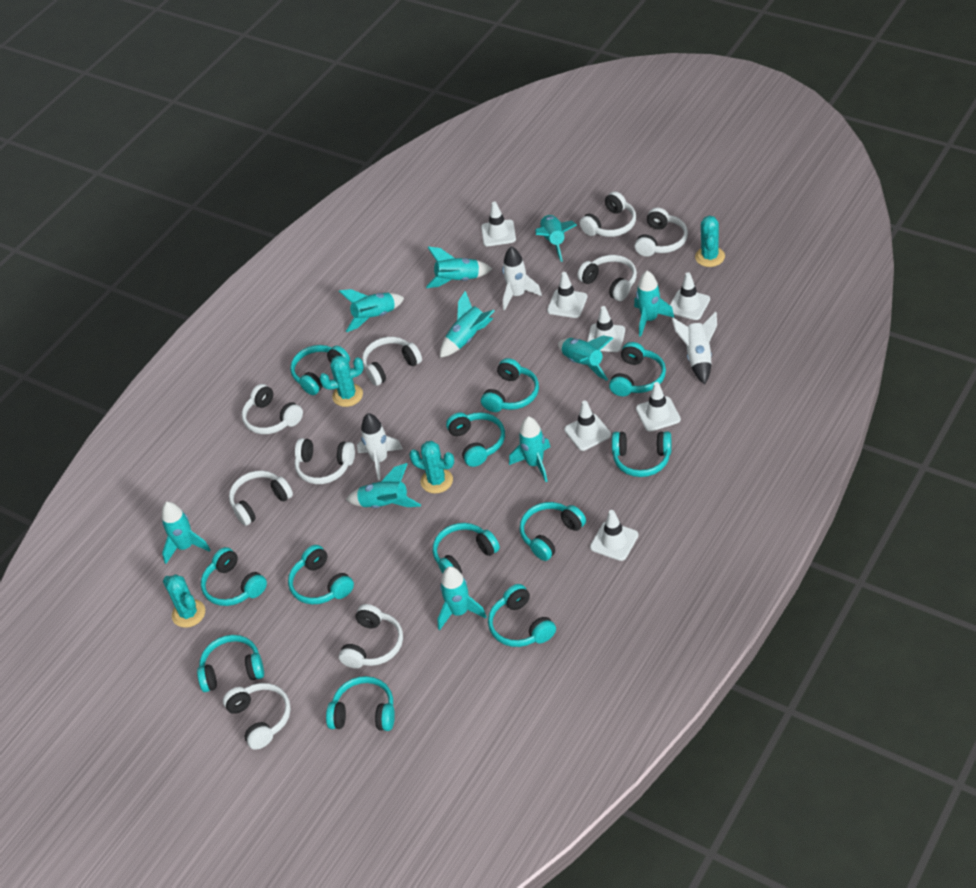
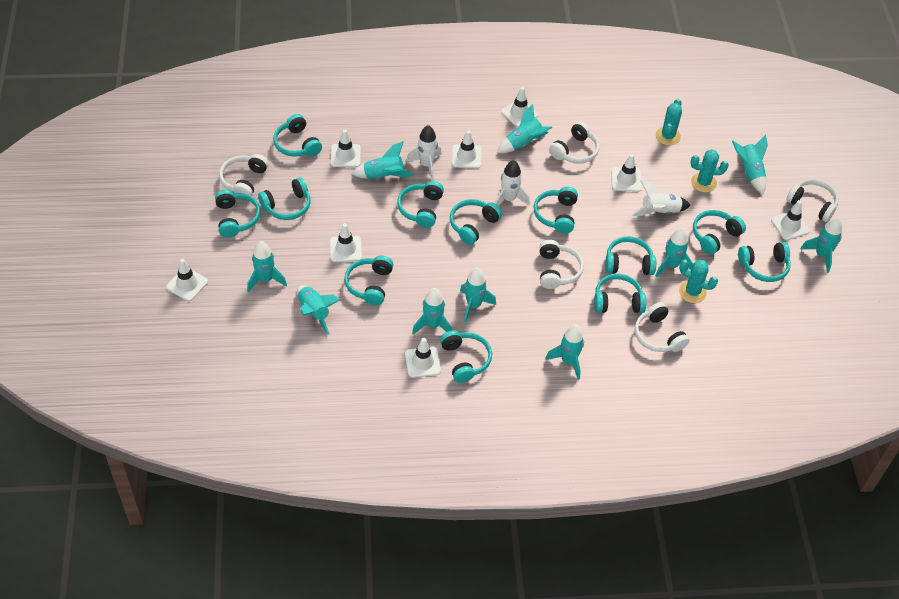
turquoise cactus: [163,574,205,628] [319,356,364,407] [409,441,454,494] [695,216,725,267] = 4 -> [656,99,682,146] [679,260,718,303] [691,150,729,192] = 3
white headphones: [223,683,291,750] [229,470,293,526] [242,384,303,434] [294,438,355,484] [339,604,403,668] [362,337,422,386] [577,255,637,301] [579,191,636,237] [635,208,688,257] = 9 -> [219,154,269,196] [539,240,584,289] [549,121,599,164] [635,302,690,352] [786,179,839,222] = 5
white traffic cone: [481,202,516,246] [547,272,587,318] [564,401,611,451] [587,306,625,352] [590,510,639,561] [636,382,681,432] [670,272,710,320] = 7 -> [166,259,208,301] [330,223,362,262] [331,129,361,167] [405,338,441,378] [452,130,481,168] [501,87,538,127] [611,154,642,192] [771,200,810,240] = 8

